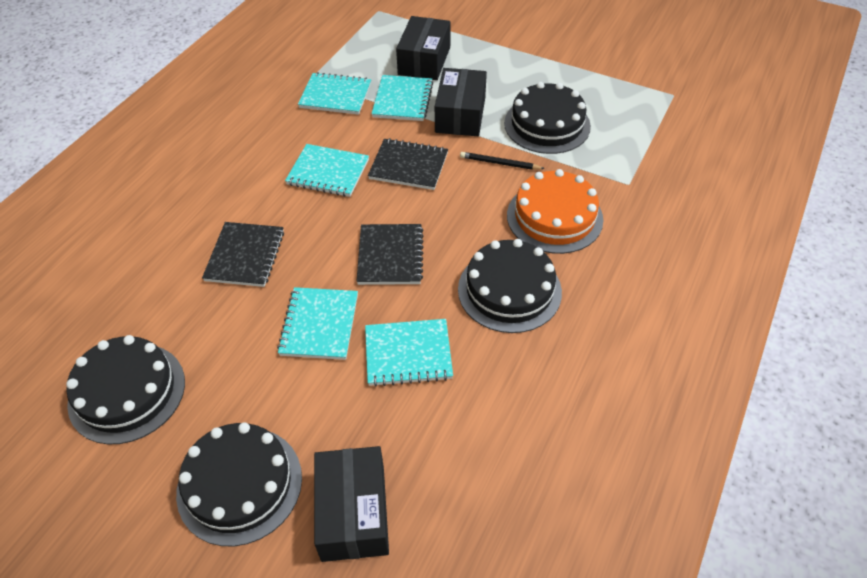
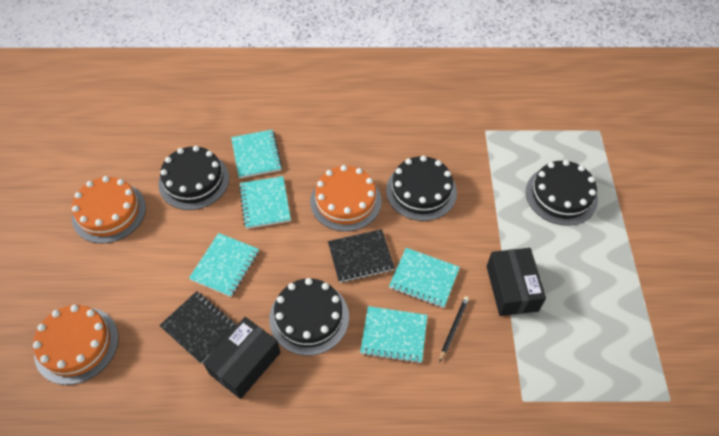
black box: [314,446,389,562] [396,16,451,80] [435,68,487,136] = 3 -> [203,317,281,399] [487,248,546,316] = 2
black notebook: [202,222,284,287] [357,224,424,285] [368,138,448,190] = 3 -> [159,291,237,364] [328,229,395,283] = 2
orange cake: [507,169,603,254] = 1 -> [33,305,119,385] [72,176,146,244] [310,165,382,231] = 3

